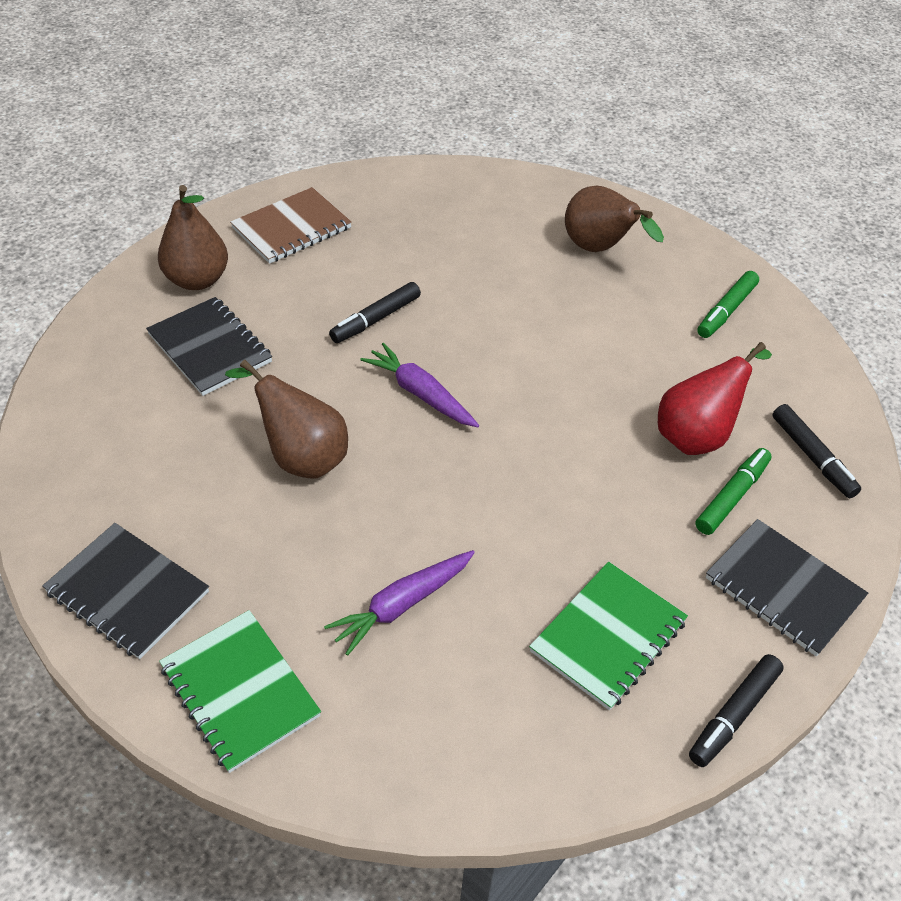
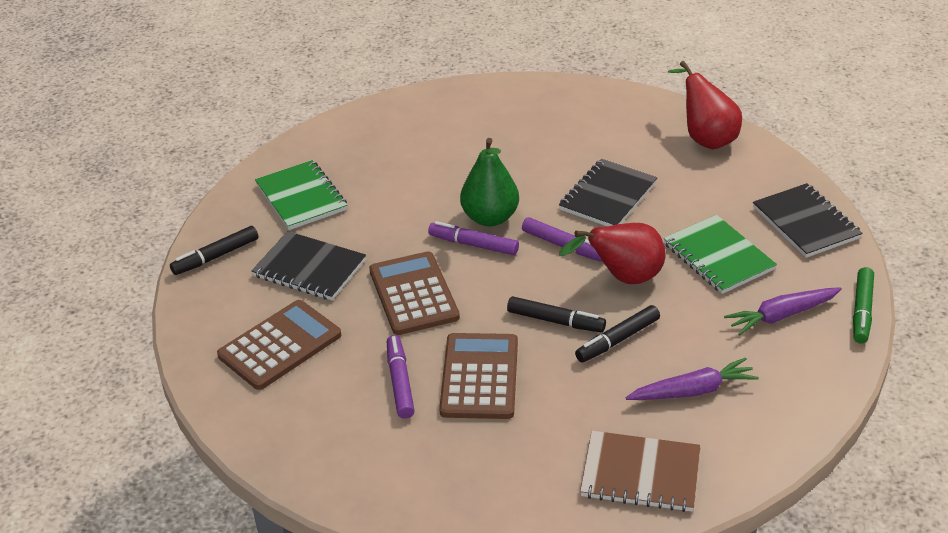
brown calculator: none = 0 -> [217,300,341,390] [369,251,460,335] [439,333,518,419] = 3
brown pear: [158,185,228,290] [225,360,348,479] [565,186,664,252] = 3 -> none = 0
green marker: [695,448,772,535] [697,271,759,338] = 2 -> [853,267,874,343] = 1
green pear: none = 0 -> [460,138,519,226] = 1
purple marker: none = 0 -> [387,335,415,419] [428,221,519,255] [522,217,603,262] = 3
red pear: [658,342,772,455] = 1 -> [559,223,666,284] [668,61,742,149] = 2

